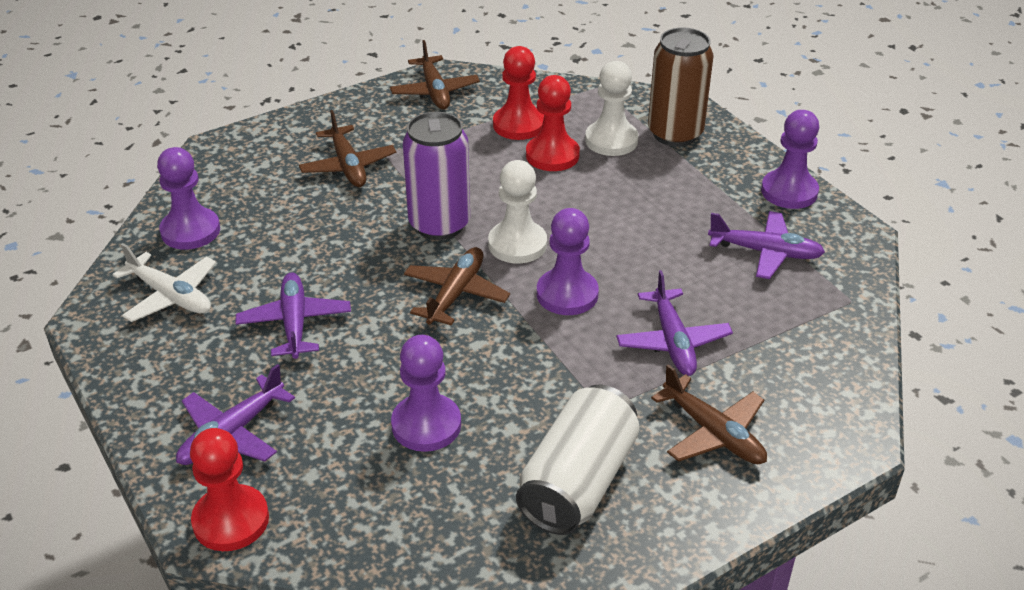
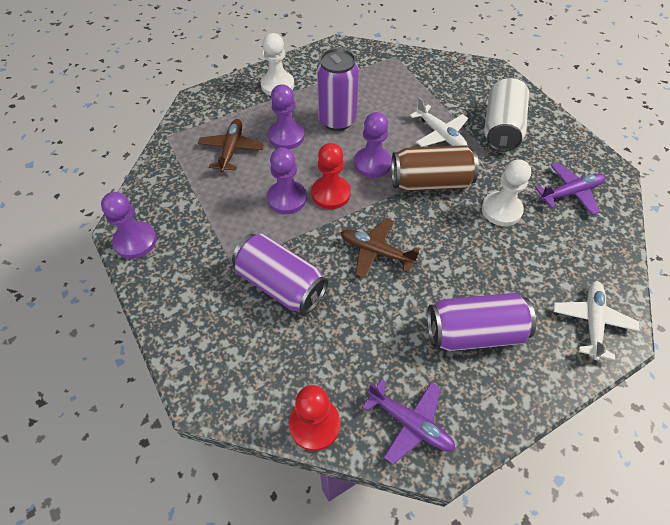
brown plane: [299,110,396,187] [390,40,480,109] [404,247,510,325] [651,364,767,464] = 4 -> [198,119,264,172] [341,218,419,278] = 2
purple can: [403,112,470,240] = 1 -> [232,234,328,314] [317,48,359,131] [427,293,536,351] = 3
purple plane: [176,364,295,465] [236,273,351,359] [616,270,733,376] [708,211,825,279] = 4 -> [362,379,456,465] [535,162,605,215] = 2
red pawn: [190,428,269,551] [493,46,544,140] [526,75,580,171] = 3 -> [289,385,340,451] [311,143,351,209] = 2
white plane: [112,243,216,322] = 1 -> [410,98,468,147] [553,281,639,360] = 2

